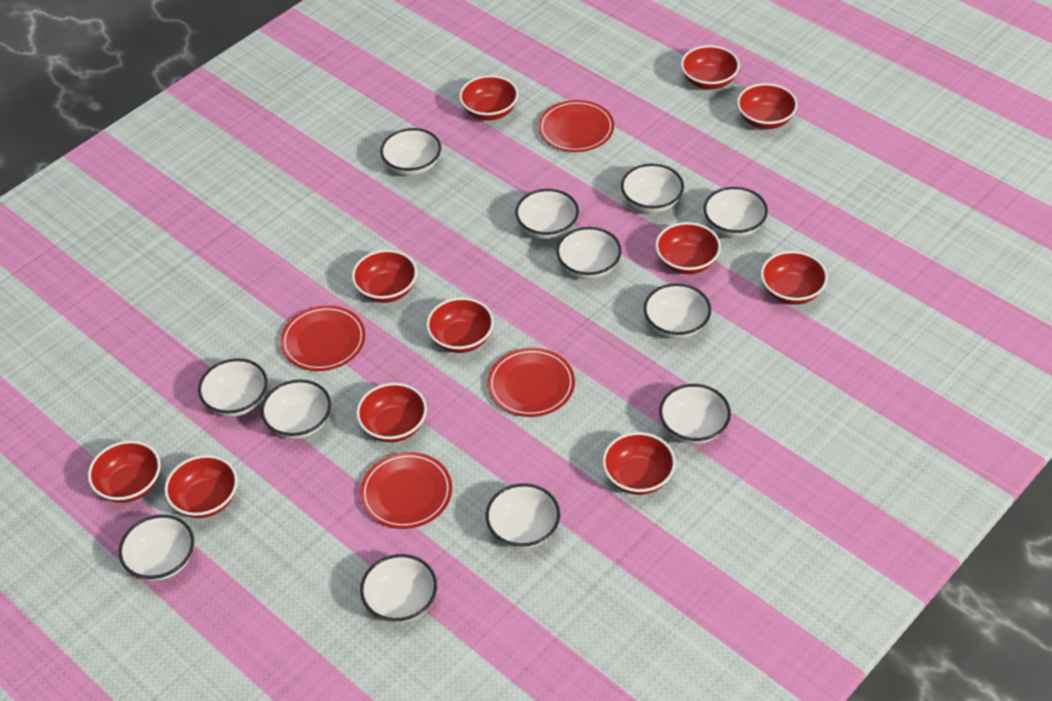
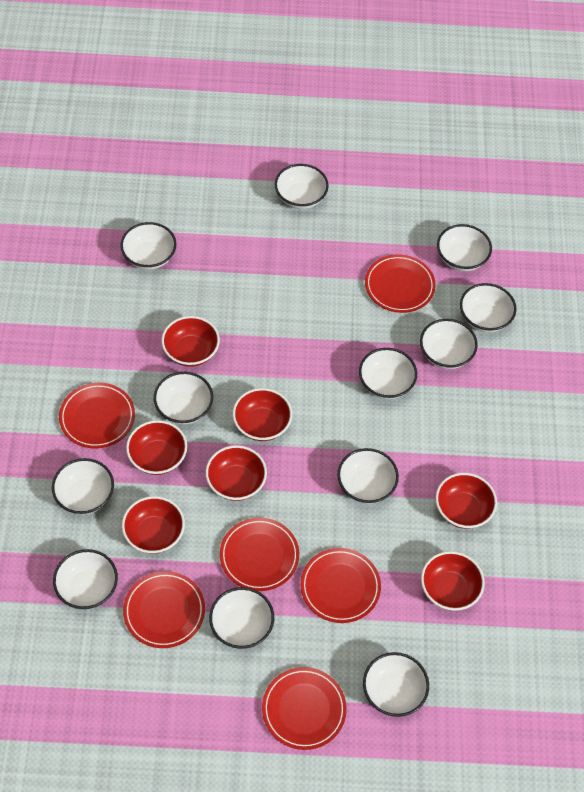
red bowl: [88,440,161,503] [164,455,238,518] [352,250,417,303] [356,383,427,442] [426,297,494,353] [459,75,518,120] [602,432,676,495] [655,222,721,274] [681,45,740,89] [737,83,798,129] [761,251,828,305] = 11 -> [122,496,185,554] [126,420,187,475] [161,316,220,367] [205,445,267,501] [233,388,292,441] [421,551,485,611] [435,473,497,529] = 7
red plate: [280,305,366,371] [360,452,452,529] [487,348,575,417] [538,100,614,152] = 4 -> [59,383,135,449] [123,571,205,648] [220,518,299,591] [262,667,347,750] [301,548,381,623] [365,254,436,313] = 6

